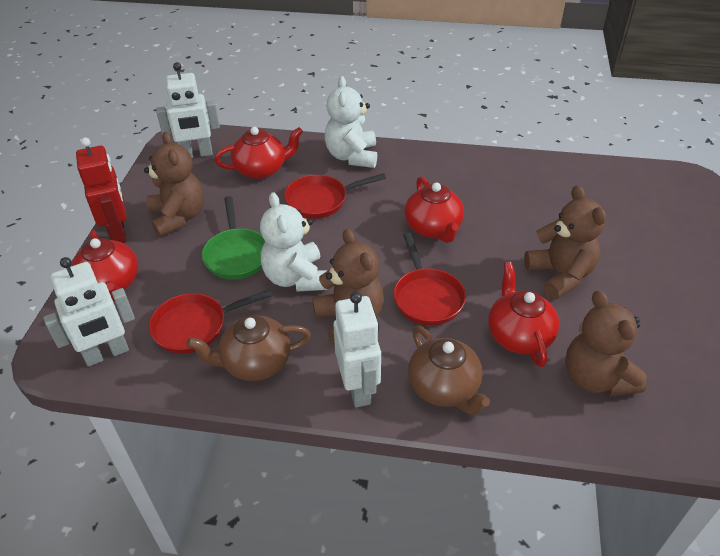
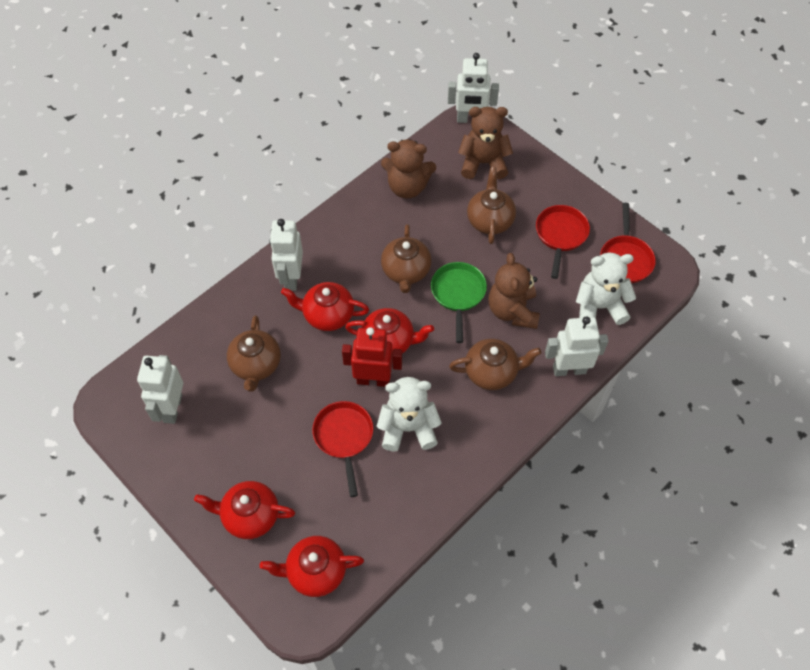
brown teapot: [186,315,311,381] [408,326,490,415] = 2 -> [227,315,281,392] [381,224,432,293] [449,339,541,390] [467,167,516,244] = 4
brown teddy bear: [144,132,204,237] [312,229,384,347] [524,185,606,300] [565,290,647,397] = 4 -> [381,139,436,198] [458,107,513,179] [489,253,540,329] = 3
white robot: [43,257,135,367] [156,62,220,158] [333,292,381,407] = 3 -> [137,355,183,424] [269,219,303,291] [448,53,499,123] [545,316,609,376] = 4

